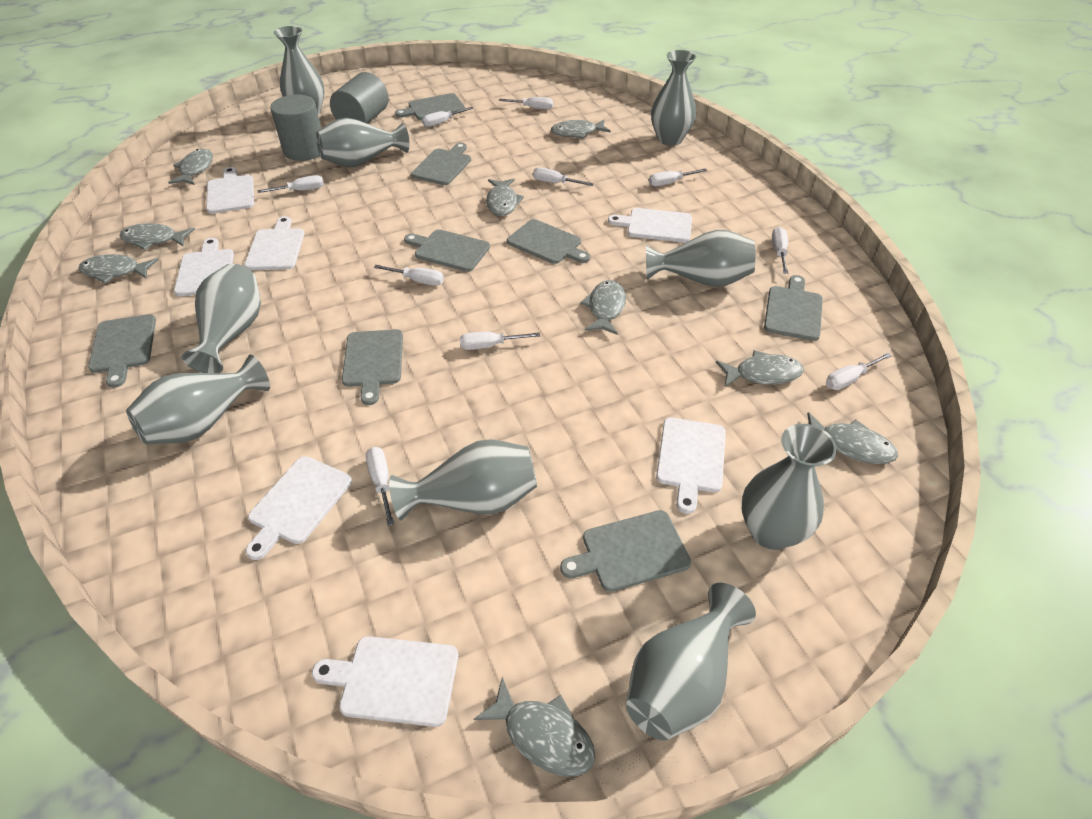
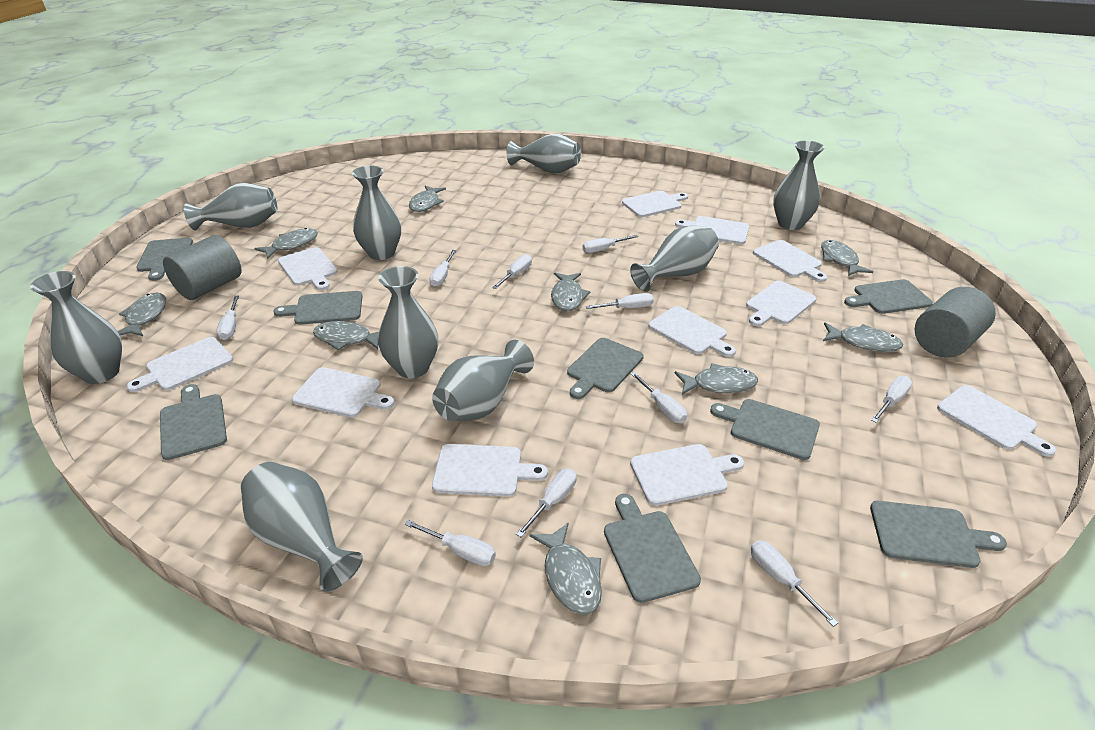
white cutting board: [174,238,234,296] [206,167,254,214] [244,216,304,270] [245,456,352,560] [312,636,458,727] [608,208,692,242] [656,417,726,514] = 7 -> [127,337,233,392] [278,247,338,290] [292,367,394,417] [432,444,548,497] [622,191,688,217] [630,444,744,506] [648,306,736,357] [675,216,749,244] [746,281,817,326] [753,240,827,282] [937,385,1056,457] = 11

